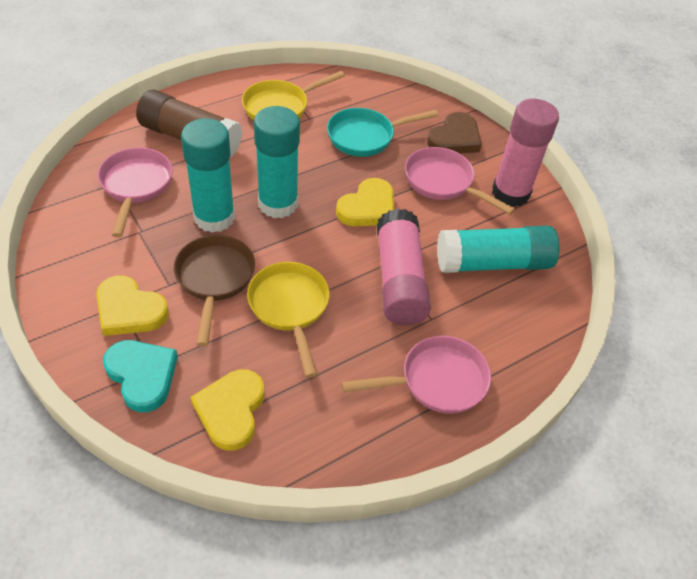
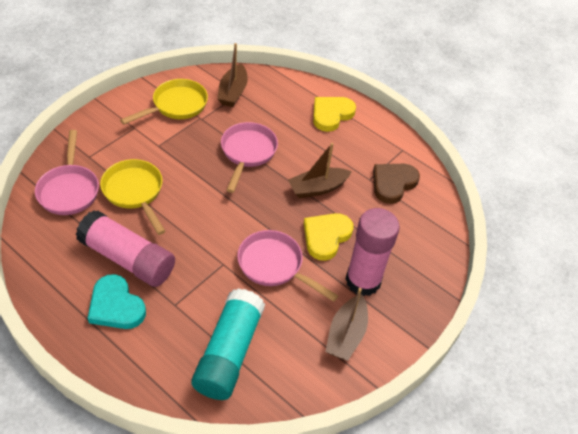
brown boat: none = 0 -> [217,43,248,107] [288,143,352,198] [325,288,368,361] = 3
brown glue stick: [136,90,243,157] = 1 -> none = 0
brown pan: [174,235,255,346] = 1 -> none = 0
turquoise glue stick: [181,118,235,233] [254,106,300,218] [437,226,559,273] = 3 -> [191,288,265,400] = 1
turquoise pan: [327,108,439,157] = 1 -> none = 0
yellow heart: [96,275,169,336] [190,369,264,451] [336,178,394,226] = 3 -> [304,213,354,261] [313,97,356,132] = 2

